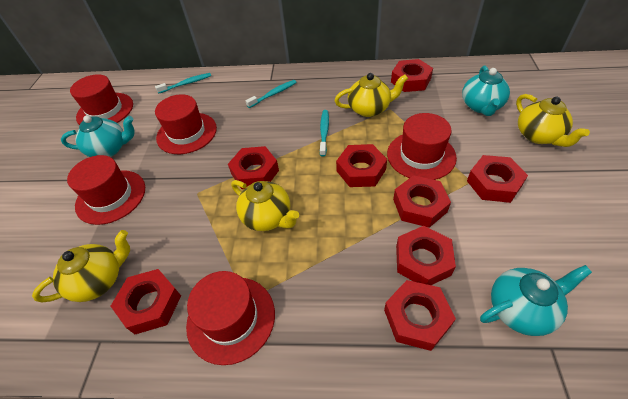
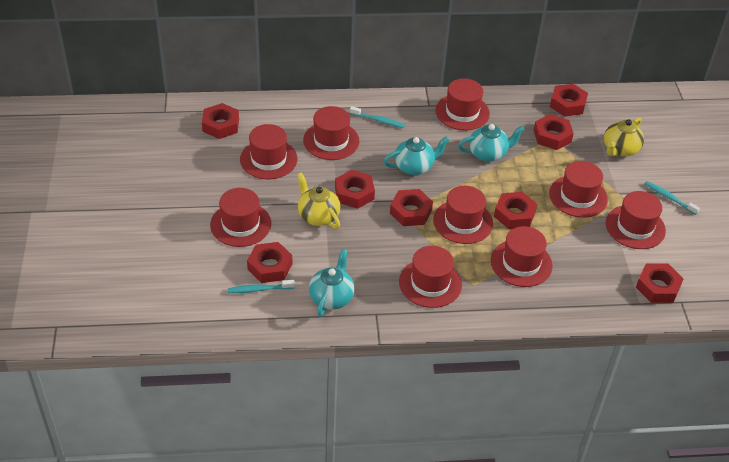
red hat: [67,155,145,225] [70,74,133,125] [155,94,217,154] [186,271,275,365] [387,113,457,180] = 5 -> [210,188,271,247] [240,124,298,179] [303,106,359,160] [399,246,462,308] [433,186,493,244] [435,78,490,131] [491,226,553,287] [549,161,608,218] [606,191,666,249] = 9
yellow teapot: [32,230,130,303] [231,180,299,231] [334,73,408,117] [516,94,590,147] = 4 -> [297,172,341,229] [604,117,644,157] = 2

